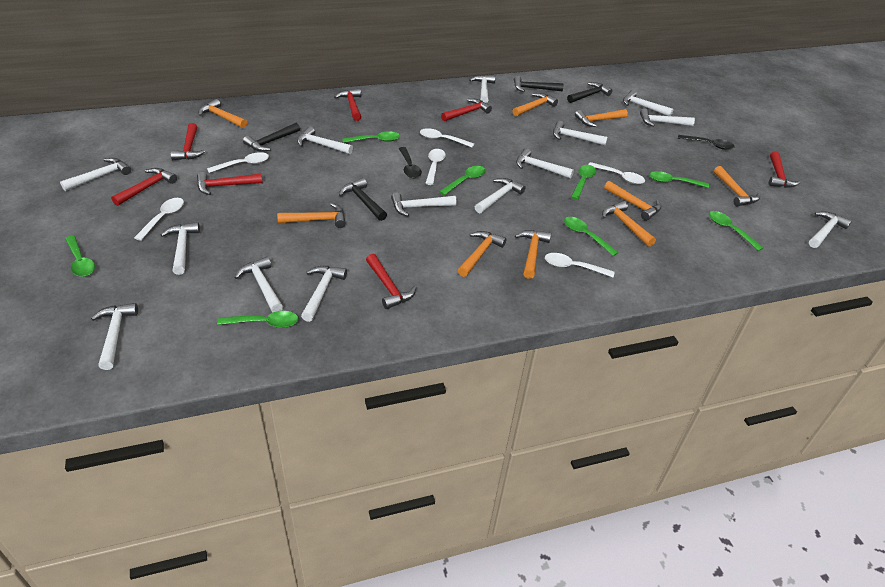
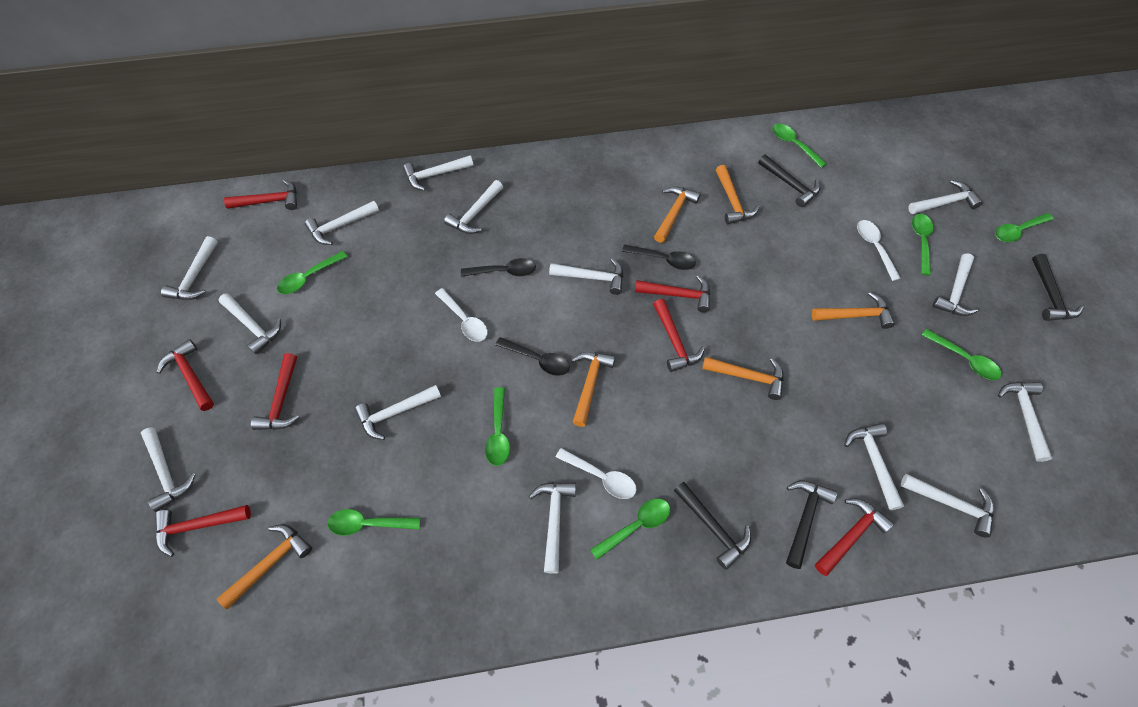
black spoon: [399,147,422,178] [678,135,735,150] = 2 -> [461,258,536,277] [495,337,570,376] [622,244,696,270] = 3
orange hammer: [199,99,247,128] [277,203,346,228] [458,231,506,277] [512,93,558,116] [515,230,551,279] [575,109,628,127] [602,201,656,246] [604,181,662,221] [714,166,760,206] = 9 -> [217,524,312,609] [571,352,615,427] [654,186,701,243] [702,357,784,400] [716,165,759,224] [812,292,895,329] = 6
white spoon: [134,198,184,241] [207,152,269,173] [420,128,474,148] [425,149,446,185] [545,253,615,277] [588,162,645,184] = 6 -> [435,288,488,342] [556,448,636,499] [857,220,901,281] = 3

